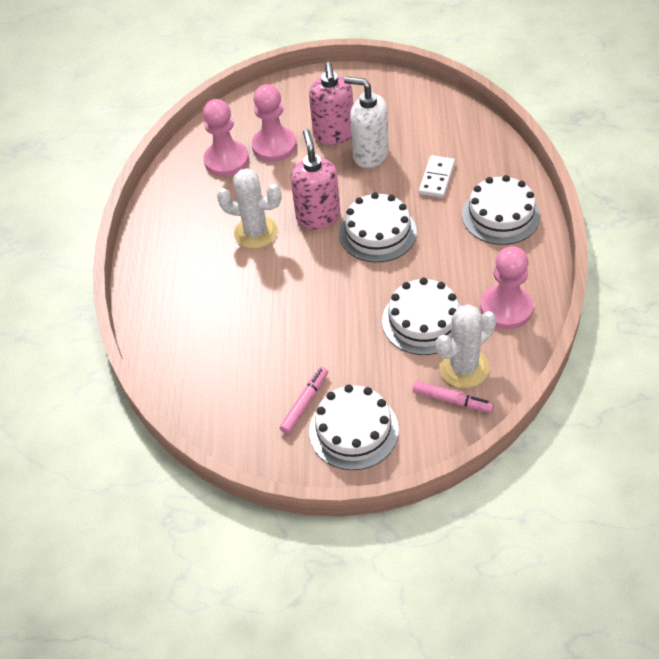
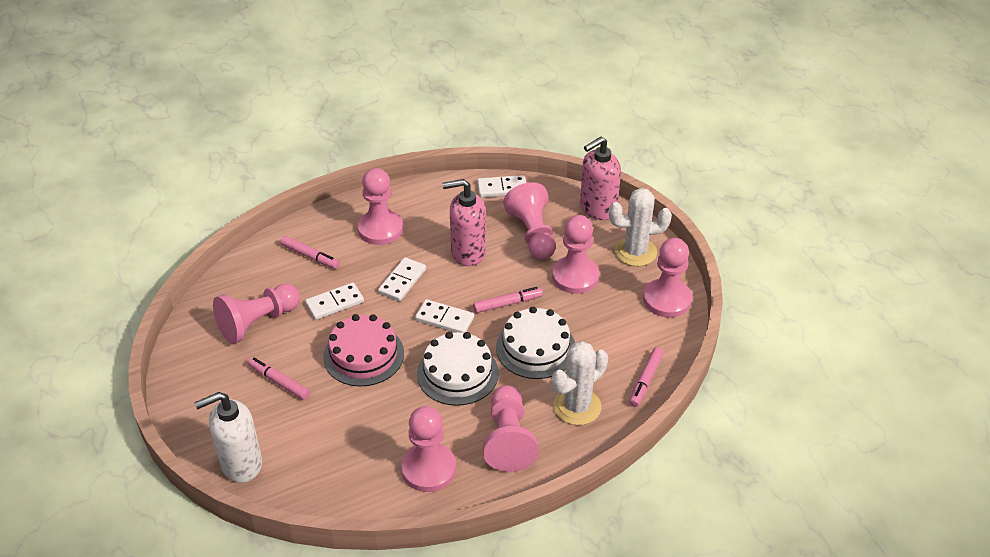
pink cake: none = 0 -> [323,314,404,387] = 1
pink marker: [280,367,328,434] [413,381,494,413] = 2 -> [248,357,310,400] [280,236,339,269] [473,287,543,313] [629,347,664,407] = 4
pink pawn: [203,99,249,177] [252,84,297,162] [480,246,533,329] = 3 -> [213,284,300,344] [358,168,403,245] [401,406,456,492] [483,385,538,472] [503,182,556,259] [552,215,599,294] [643,238,692,318] = 7
white cake: [309,384,399,470] [339,192,417,262] [382,278,461,355] [462,175,540,245] = 4 -> [417,332,499,406] [496,307,575,379] = 2
white domino: [419,155,455,198] = 1 -> [305,282,364,320] [378,257,426,301] [415,299,474,333] [477,175,526,198] = 4

